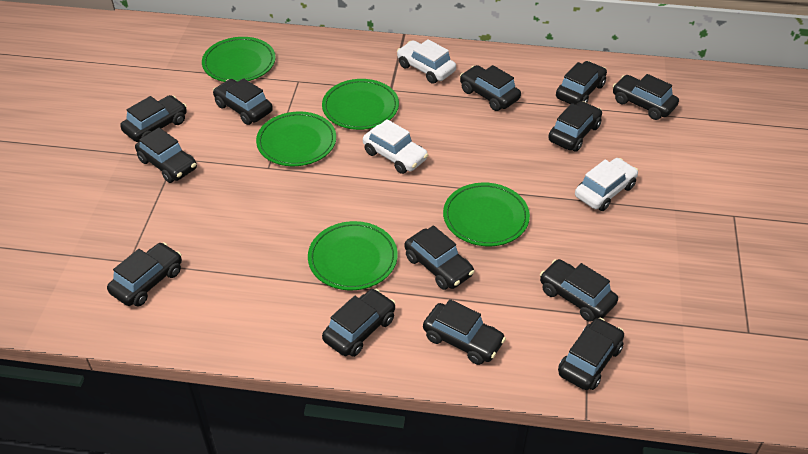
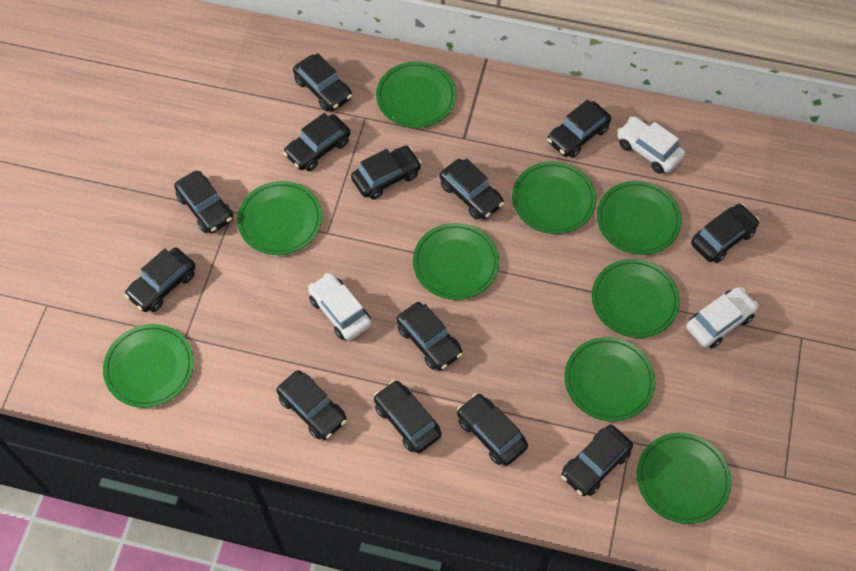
green plate: [202,37,276,82] [256,111,336,166] [308,221,398,290] [322,79,399,130] [443,183,530,246] = 5 -> [103,324,194,408] [237,181,322,255] [376,61,456,128] [413,223,499,300] [512,161,596,234] [564,337,655,421] [592,259,680,338] [597,181,682,255] [637,433,732,524] = 9

